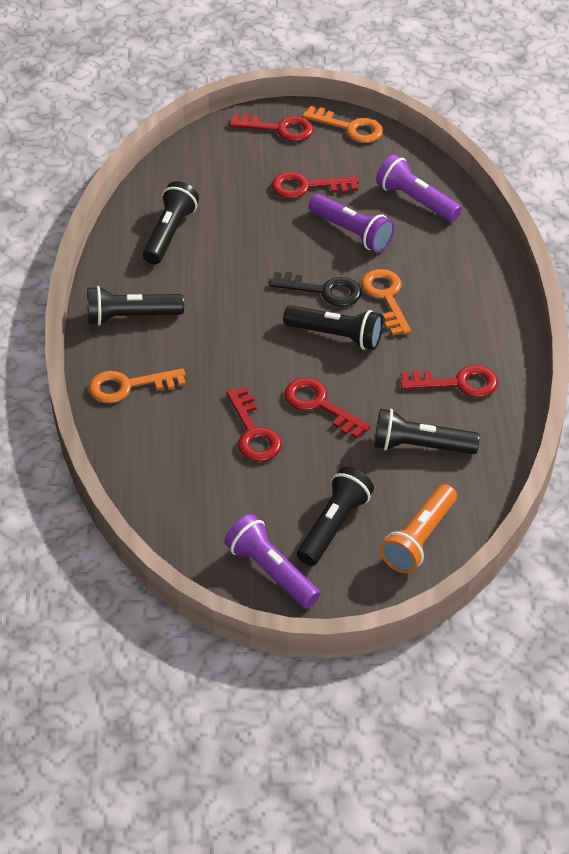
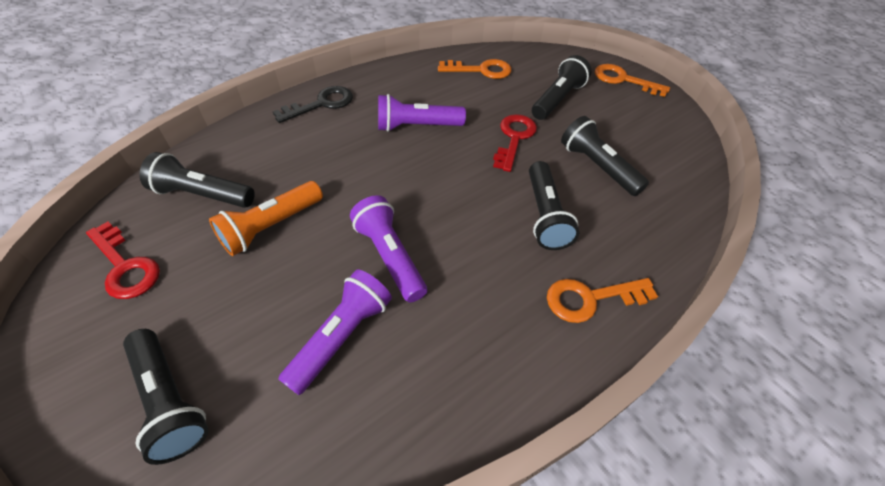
red key: [226,387,282,462] [229,113,314,142] [271,172,359,199] [284,378,370,438] [400,365,498,398] = 5 -> [86,222,160,299] [493,114,537,172] = 2

